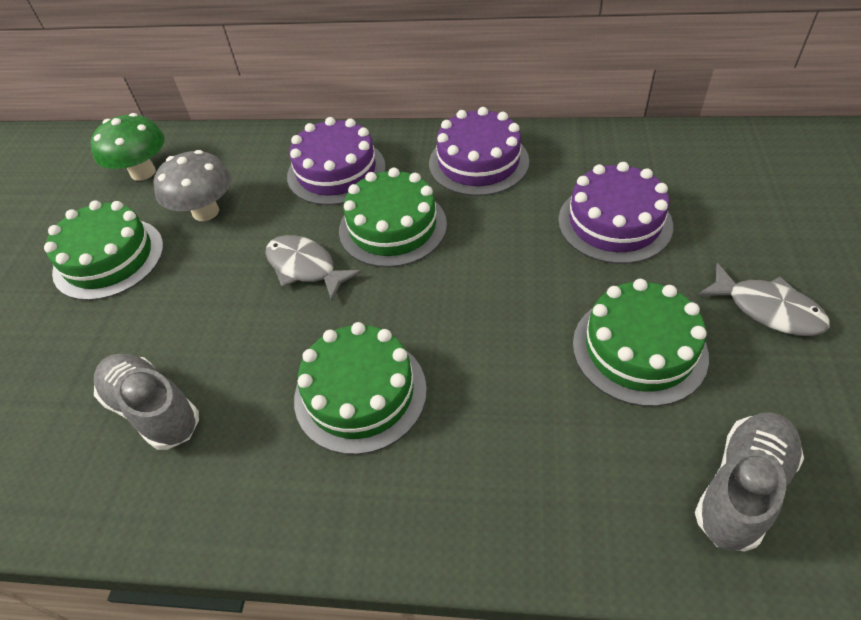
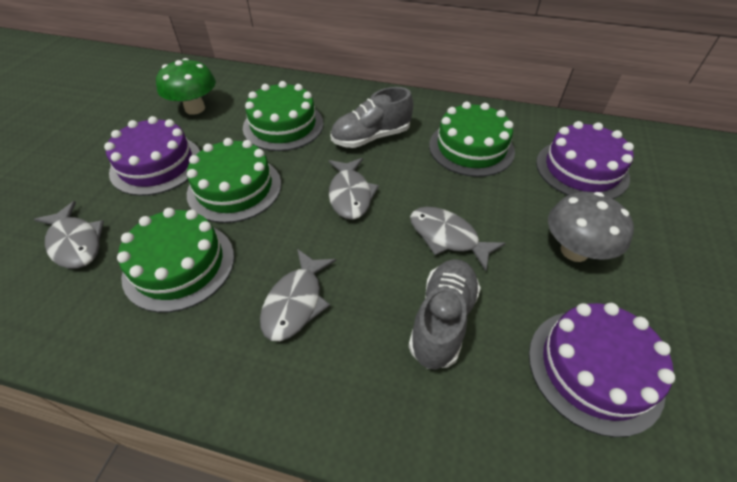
grey fish: [265,235,362,301] [697,263,830,336] = 2 -> [34,201,104,269] [260,249,336,341] [329,158,379,220] [410,207,505,271] = 4

